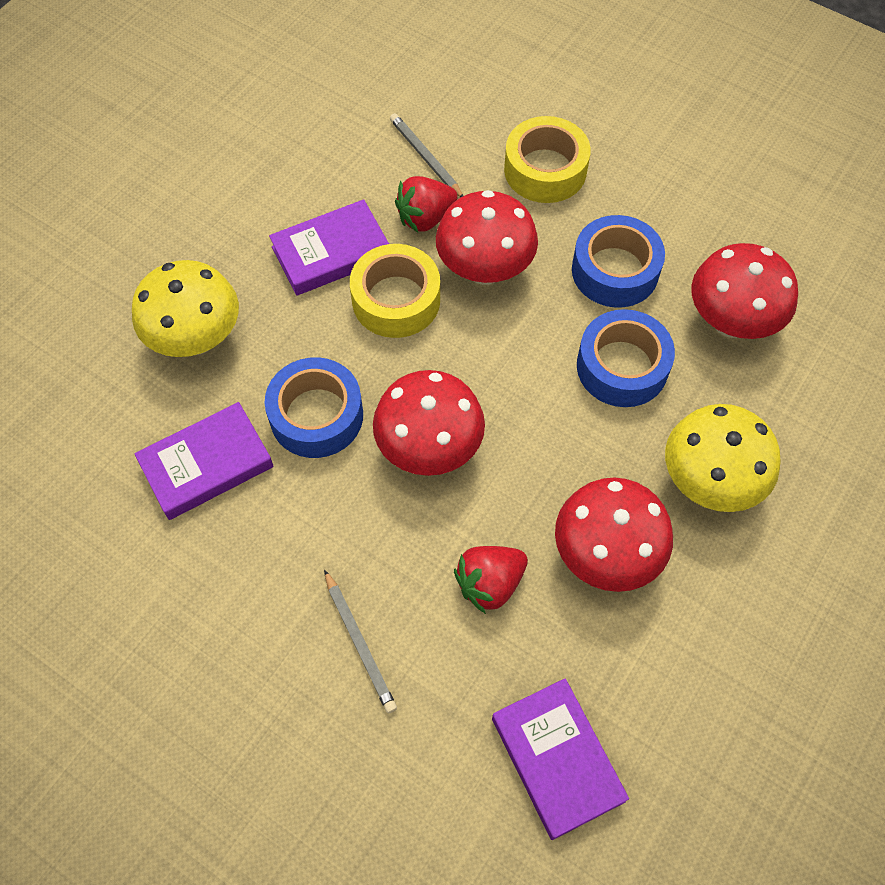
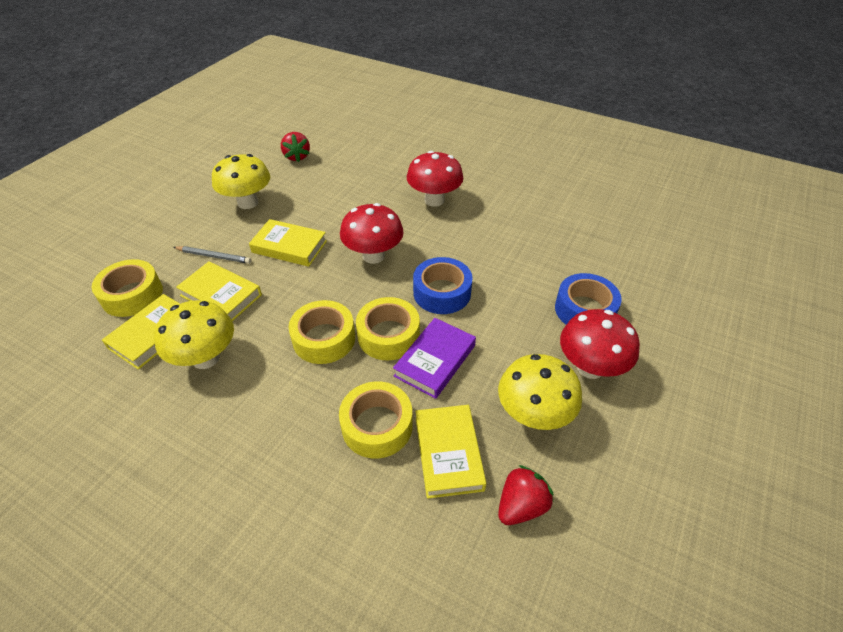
blue tape: [265,358,363,458] [572,215,665,308] [577,309,675,407] = 3 -> [413,257,473,314] [555,273,622,325] = 2
grey pencil: [324,569,397,713] [390,113,463,197] = 2 -> [173,246,251,264] = 1
purple book: [134,402,274,520] [269,199,389,296] [492,678,629,840] = 3 -> [393,318,476,399] = 1
red mushroom: [373,370,485,476] [436,190,538,285] [555,478,673,592] [691,243,798,339] = 4 -> [340,203,404,264] [407,151,463,207] [560,309,640,379] = 3
yellow book: none = 0 -> [102,294,180,370] [176,261,262,321] [249,219,327,267] [416,405,486,499] = 4
yellow mushroom: [132,260,239,357] [665,404,781,512] = 2 -> [154,300,234,369] [212,154,270,209] [498,354,582,430] = 3
yellow tape: [350,244,440,338] [504,116,591,203] = 2 -> [92,259,163,317] [288,300,355,364] [339,381,413,458] [356,297,420,360] = 4

